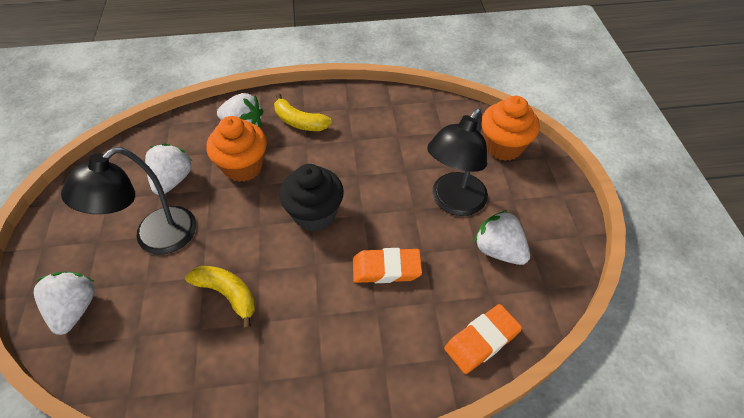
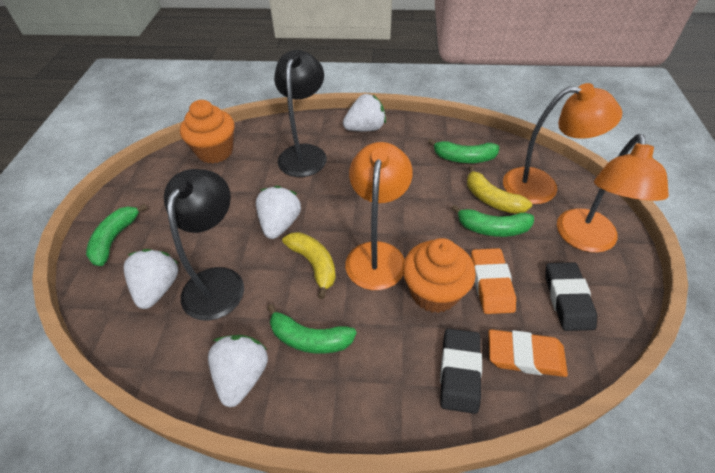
black cupcake: [279,164,344,231] = 1 -> none = 0
black eraser: none = 0 -> [440,328,482,414] [545,262,597,331] = 2
green banana: none = 0 -> [86,204,147,266] [267,304,356,354] [428,139,499,163] [451,205,534,237] = 4
orange lamp: none = 0 -> [345,142,413,290] [503,83,622,204] [557,134,669,253] = 3

